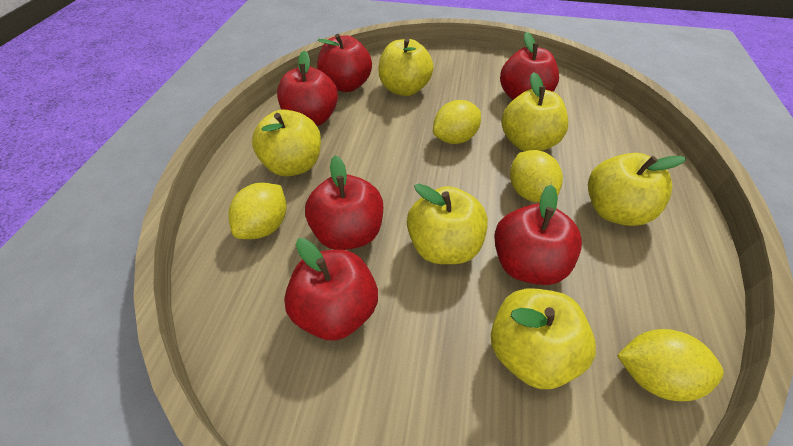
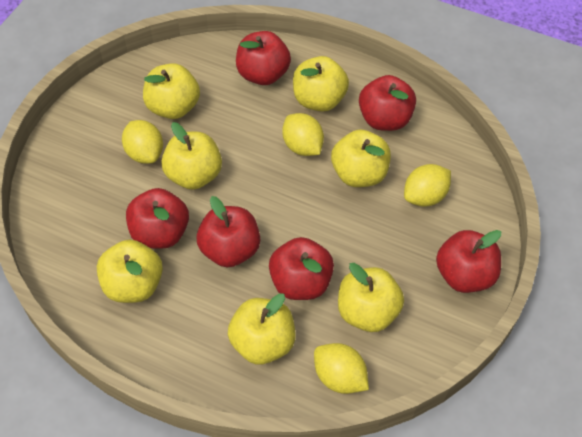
yellow apple: [252,109,321,176] [378,38,434,96] [407,184,488,264] [491,289,596,389] [502,72,568,151] [588,153,686,226] = 6 -> [97,240,163,303] [143,63,200,119] [161,122,222,190] [228,293,295,364] [293,56,349,111] [331,130,391,187] [338,263,404,332] = 7

